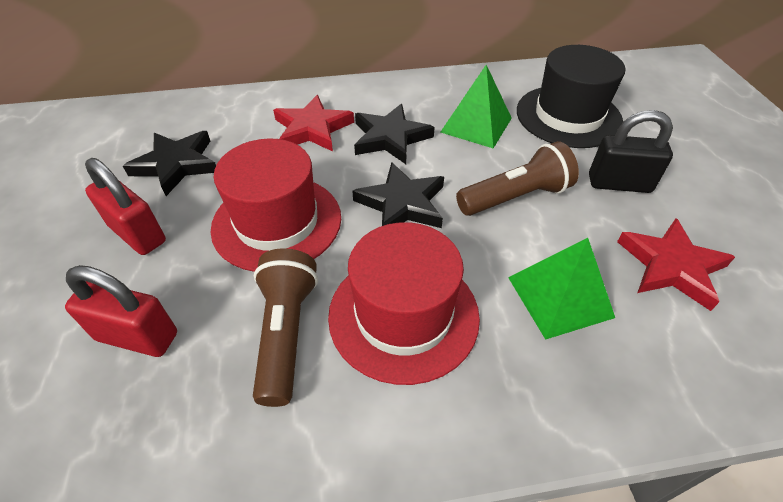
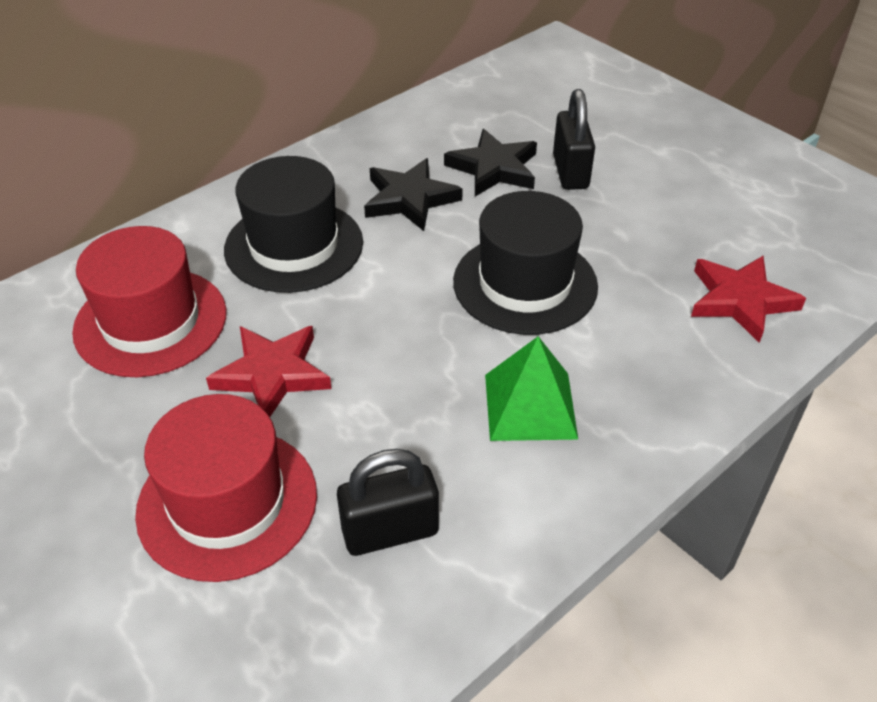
black hat: [517,45,625,148] = 1 -> [224,156,363,293] [453,191,598,335] = 2
black padlock: [589,110,673,193] = 1 -> [337,449,439,556] [553,89,595,190] = 2
black star: [123,131,216,196] [352,162,444,228] [354,104,435,164] = 3 -> [364,158,463,231] [444,129,537,196] = 2
brown flashlight: [253,248,318,407] [456,141,579,216] = 2 -> none = 0
green pyramid: [440,65,512,148] [508,238,615,340] = 2 -> [485,336,578,441] = 1
red padlock: [65,265,177,357] [85,158,166,255] = 2 -> none = 0

